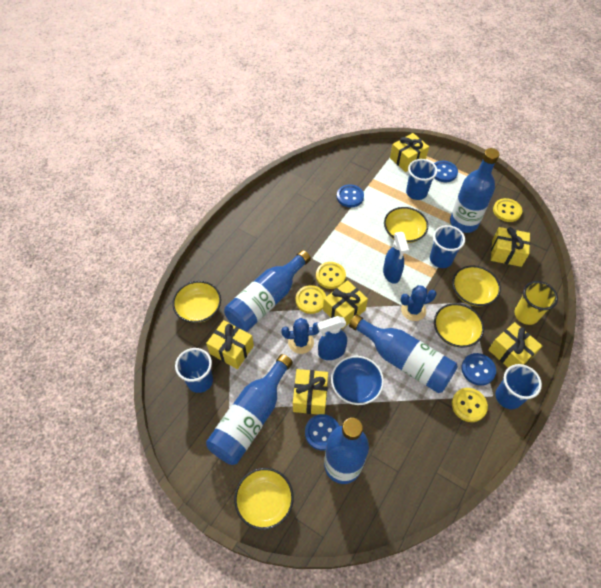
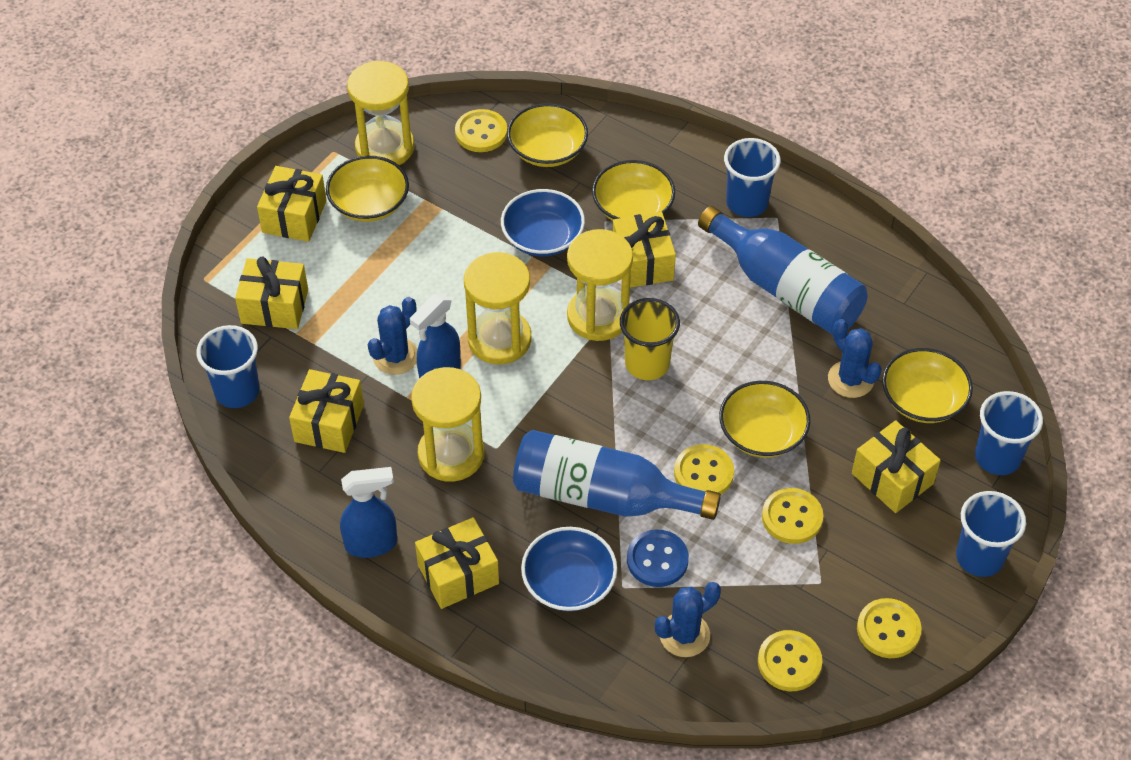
blue bottle: [206,354,293,465] [224,250,311,332] [324,418,369,484] [349,314,458,393] [450,148,499,233] = 5 -> [513,430,721,520] [698,206,868,335] = 2
blue bowl: [331,356,384,405] = 1 -> [501,189,585,257] [521,527,617,611] = 2
blue button: [305,414,339,450] [337,184,364,208] [434,161,458,182] [461,353,496,386] = 4 -> [627,529,689,587] = 1
blue cactus: [281,318,319,354] [401,285,437,321] = 2 -> [367,297,418,375] [655,582,721,657] [828,319,882,398] = 3
yellow button: [295,285,326,314] [316,262,346,289] [452,388,488,422] [493,198,522,222] = 4 -> [455,109,507,152] [674,444,734,494] [758,630,823,691] [762,488,823,544] [857,598,922,658] = 5
yellow hourglass: none = 0 -> [347,61,414,165] [411,367,485,482] [464,252,532,364] [567,229,633,341] = 4

